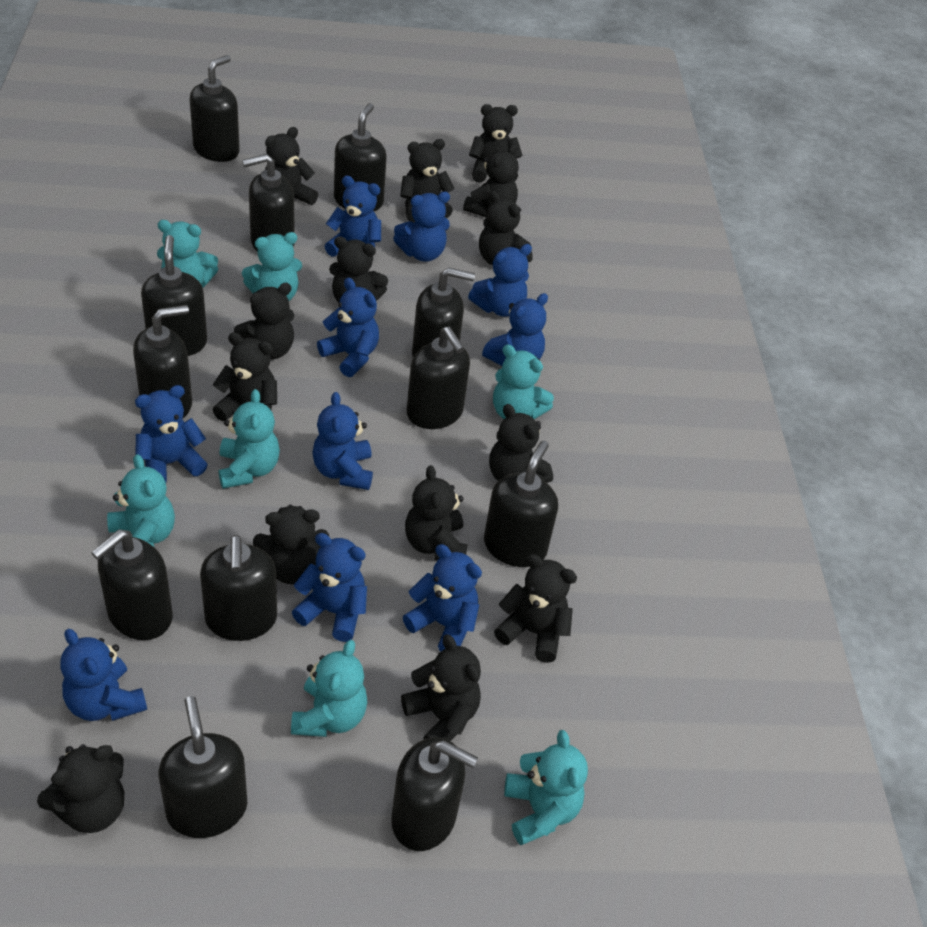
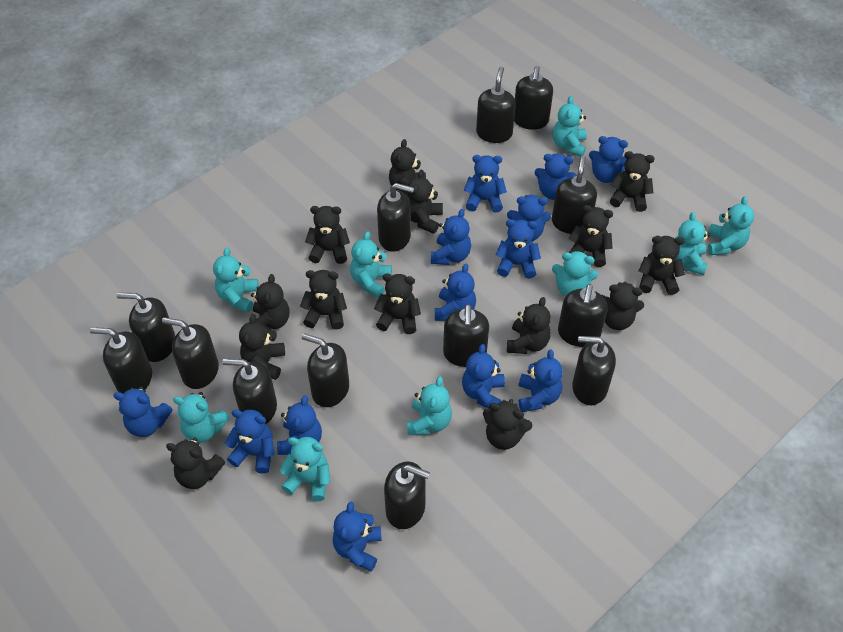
black soap dispenser: [91,529,173,640] [133,305,192,418] [141,235,207,356] [159,696,247,838] [190,55,240,162] [200,535,277,641] [242,154,294,251] [334,103,387,211] [391,737,478,851] [406,327,470,429] [412,267,475,357] [484,441,558,567] = 12 -> [90,327,152,393] [117,293,175,362] [162,317,219,389] [222,359,277,425] [302,333,349,407] [377,183,414,252] [384,461,430,529] [443,304,489,367] [476,67,516,143] [514,66,553,130] [552,156,597,234] [558,284,608,347] [572,336,616,405] = 13
blue teddy bear: [61,629,147,721] [135,385,208,482] [292,533,367,642] [312,392,373,490] [317,278,379,377] [324,176,381,257] [393,192,450,262] [403,544,482,651] [468,244,532,317] [482,293,548,366] = 10 -> [113,386,173,437] [225,410,275,474] [277,395,322,455] [333,501,382,572] [431,209,471,265] [435,263,476,321] [462,344,505,408] [464,155,507,213] [496,219,541,279] [507,195,551,241] [518,349,563,412] [535,154,577,200] [589,136,628,183] = 13
turquoise teddy bear: [107,454,175,547] [157,220,218,288] [218,389,280,489] [242,232,302,301] [291,640,367,737] [493,345,554,419] [504,730,588,845] = 7 -> [173,392,230,443] [213,247,259,313] [280,437,330,501] [350,231,392,298] [407,376,452,435] [552,251,598,296] [553,96,587,157] [674,212,710,275] [708,196,754,255] = 9

